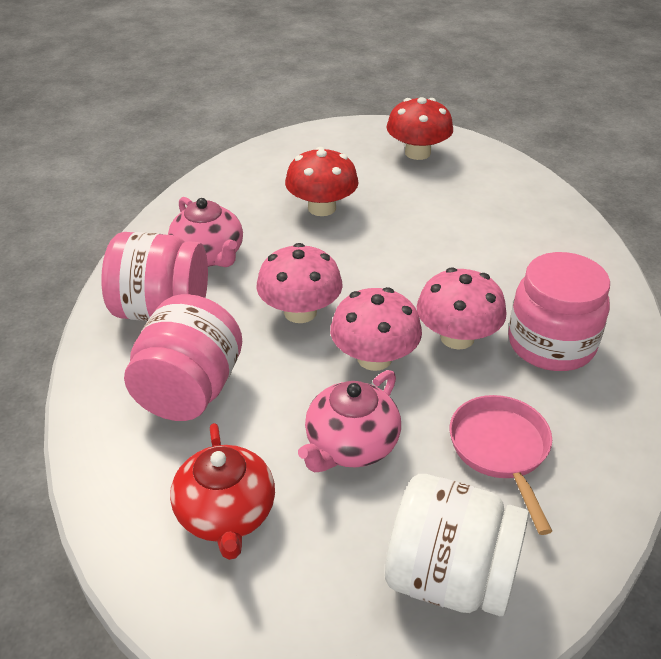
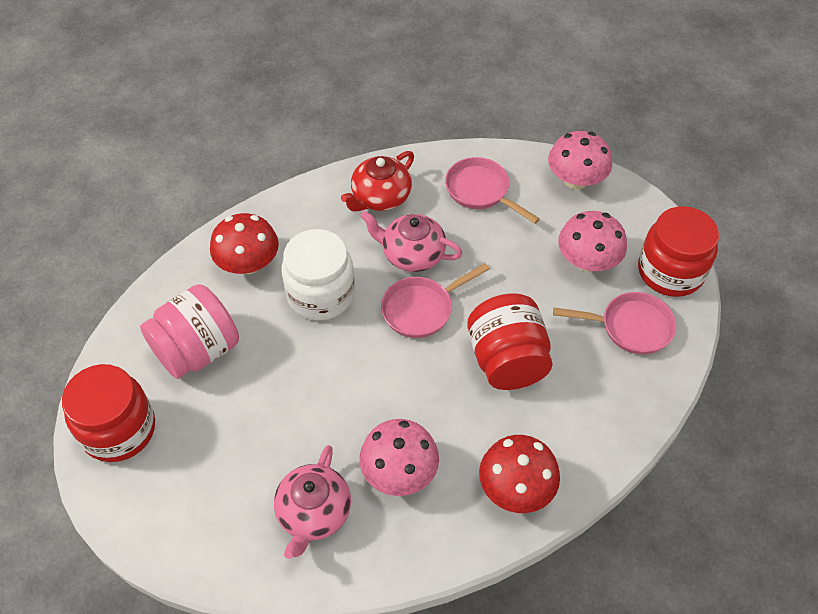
pink jar: [101,232,208,321] [124,294,242,421] [508,252,610,371] = 3 -> [140,284,239,379] = 1
pink pan: [450,395,552,535] = 1 -> [381,263,490,338] [445,157,540,224] [553,292,676,355] = 3
red jar: none = 0 -> [62,364,155,462] [467,293,552,390] [638,206,719,297] = 3

